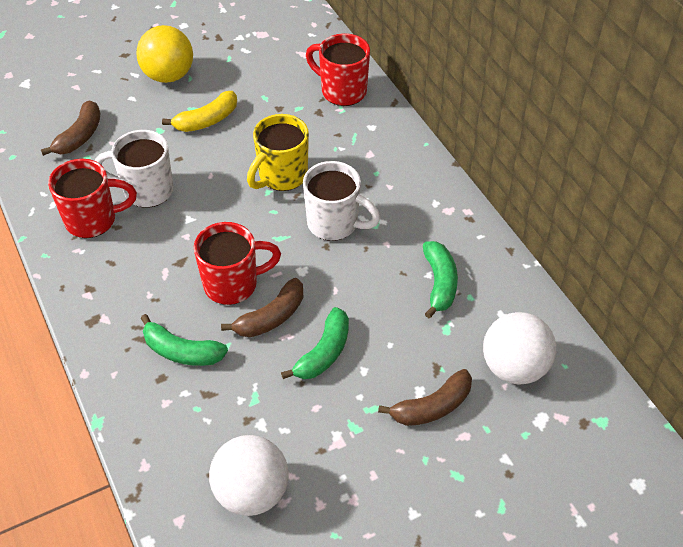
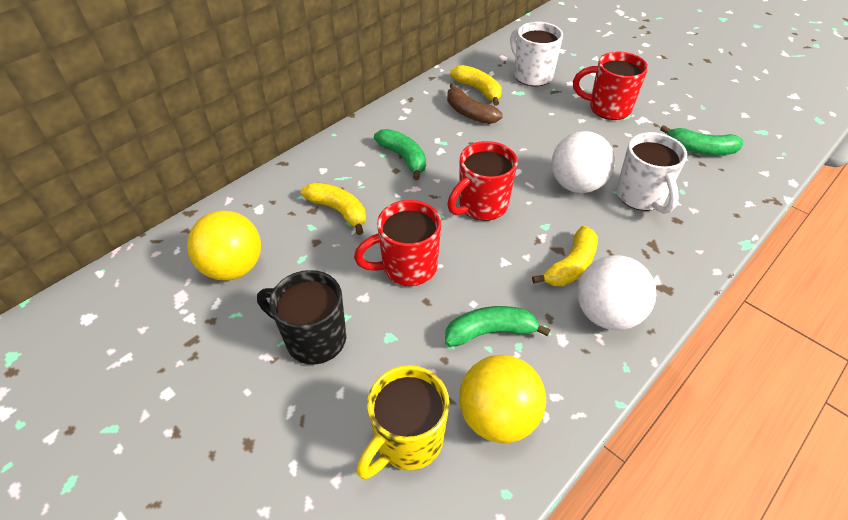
black mug: none = 0 -> [257,270,346,365] = 1
brown banana: [41,101,100,156] [221,278,303,337] [378,369,472,426] = 3 -> [447,83,503,124] = 1
yellow ball: [136,25,193,83] = 1 -> [187,210,261,281] [459,355,546,443] = 2
yellow banana: [162,91,237,132] = 1 -> [301,182,366,235] [450,65,502,106] [532,226,598,286] = 3

